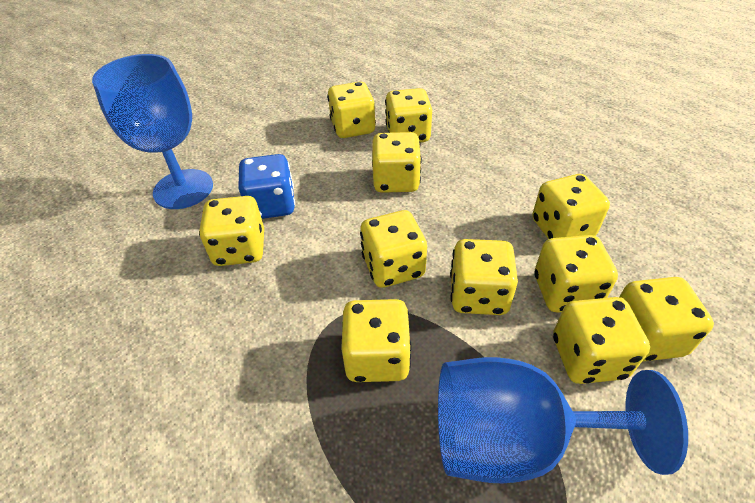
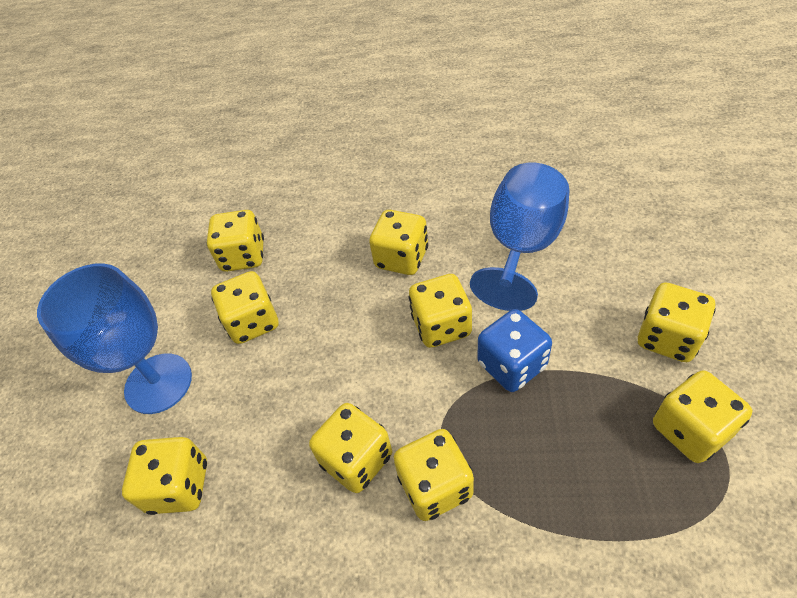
yellow dice: [199,196,264,266] [327,82,376,138] [341,299,412,382] [360,210,427,288] [372,132,422,193] [385,88,432,143] [450,239,518,315] [532,174,610,239] [534,235,618,313] [553,297,650,384] [619,277,714,362] = 11 -> [122,437,207,515] [207,210,264,272] [211,271,279,344] [309,403,392,493] [369,210,428,275] [394,429,474,521] [409,274,472,348] [638,282,716,362] [653,370,752,463] = 9

